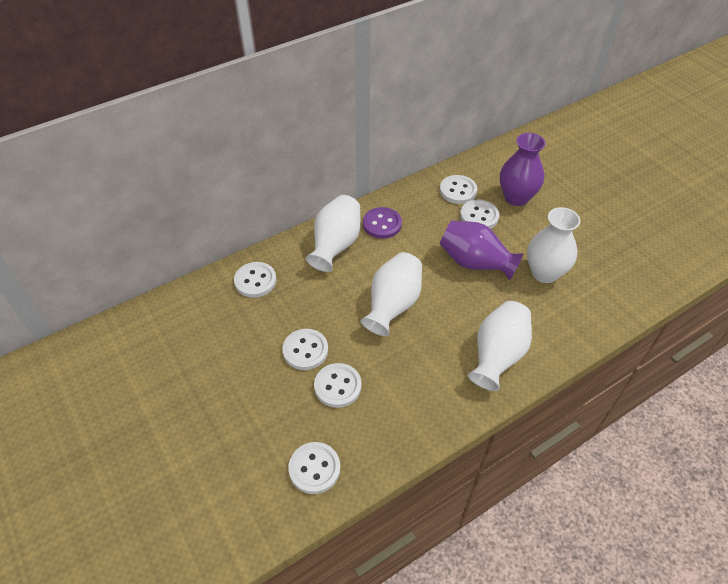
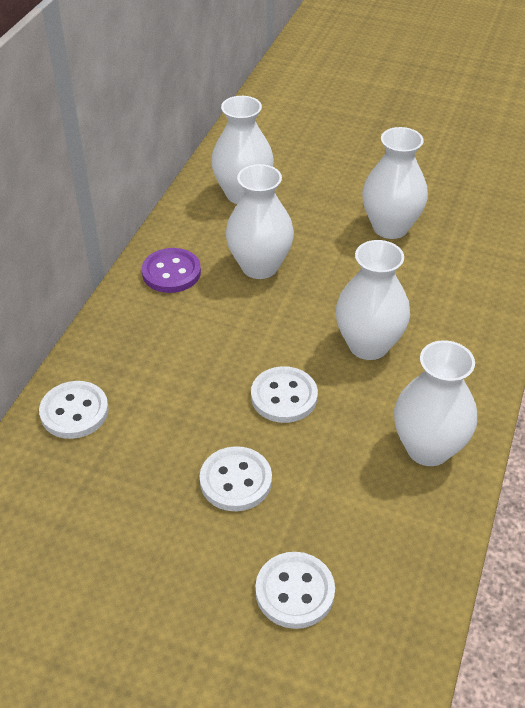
purple vase: [440,221,523,280] [500,133,545,206] = 2 -> none = 0
white button: [234,262,277,298] [282,329,328,370] [288,442,340,494] [314,363,362,408] [440,175,477,204] [460,199,499,229] = 6 -> [39,381,109,439] [200,446,272,511] [251,366,318,423] [255,552,335,629] = 4
white vase: [306,195,361,272] [361,252,422,336] [468,301,532,391] [527,207,581,283] = 4 -> [211,96,274,204] [226,164,294,279] [336,240,410,360] [362,127,428,239] [394,340,477,466] = 5

